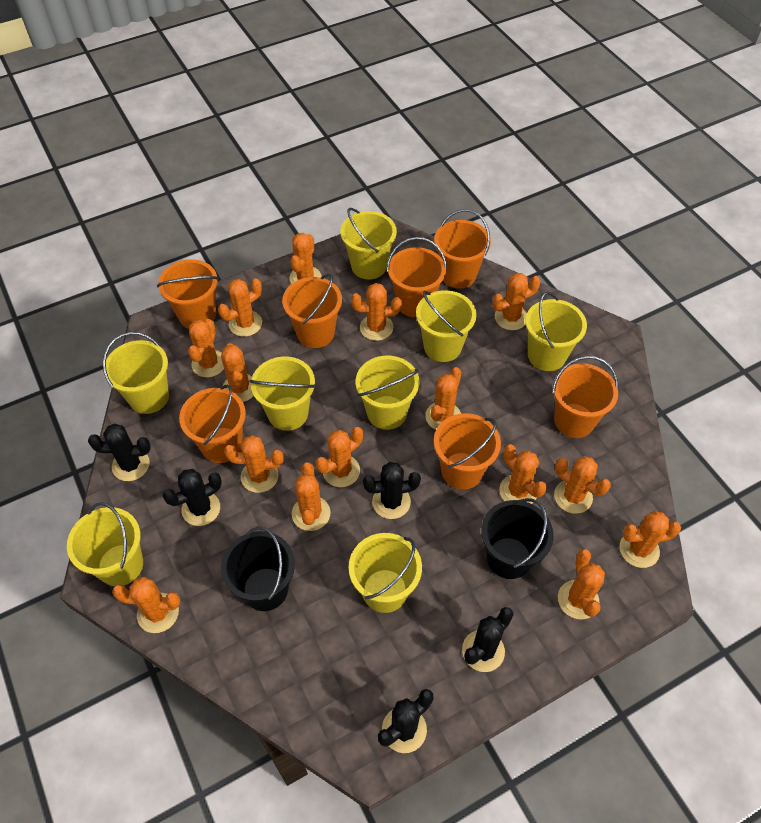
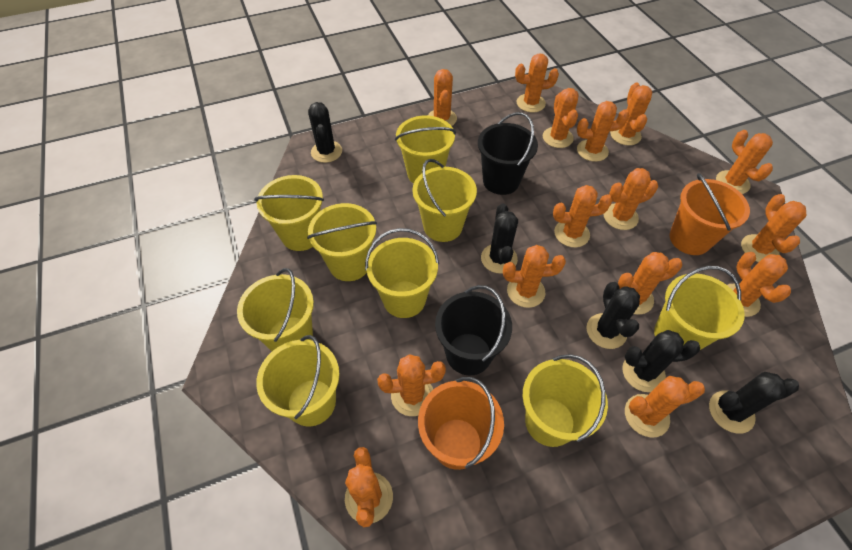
orange bucket: [157,259,219,329] [179,384,246,463] [282,274,342,348] [387,237,447,317] [434,209,491,289] [434,413,501,490] [552,356,619,438] = 7 -> [418,377,504,470] [670,173,750,255] = 2
yellow bucket: [67,502,143,586] [103,332,169,414] [249,357,316,431] [340,208,397,279] [349,533,422,613] [356,356,419,430] [416,290,477,362] [525,292,587,371] = 8 -> [237,268,314,351] [254,175,324,251] [256,335,340,426] [307,203,377,281] [365,228,439,318] [395,115,456,184] [412,159,477,242] [523,354,608,447] [654,266,745,350] = 9

